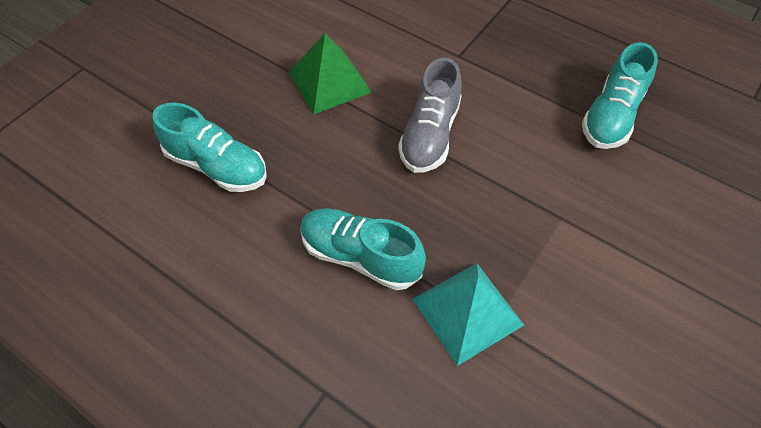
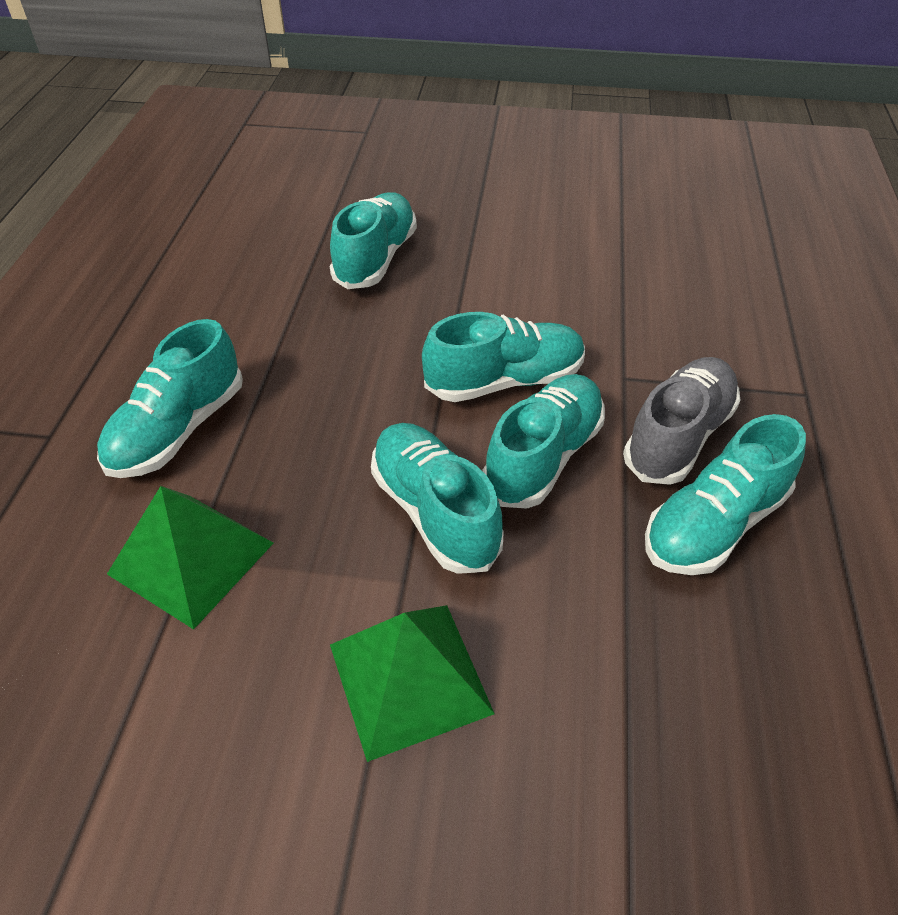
green pyramid: [289,33,372,114] = 1 -> [107,486,274,629] [330,605,495,762] = 2
turquoise pyramid: [412,263,524,366] = 1 -> none = 0
turquoise shoe: [153,103,267,192] [300,208,426,290] [582,42,658,149] = 3 -> [97,319,243,478] [330,192,417,289] [371,423,504,574] [422,312,585,402] [482,374,605,509] [645,414,806,575] = 6

